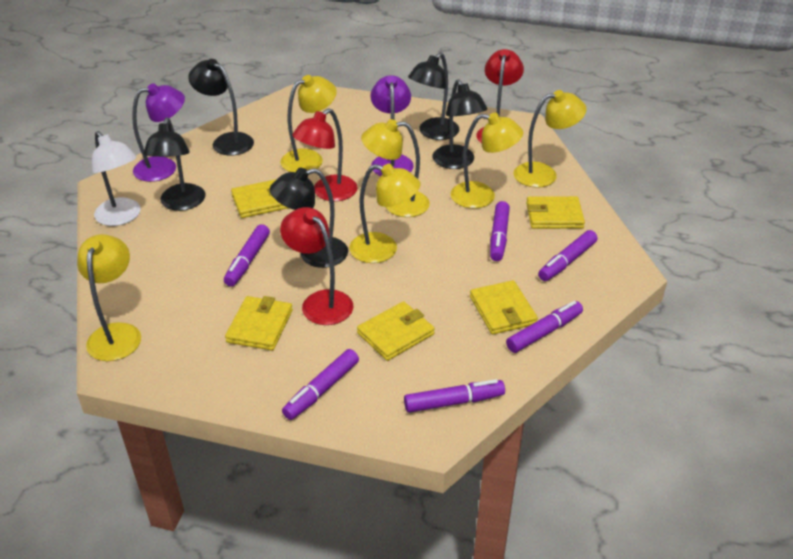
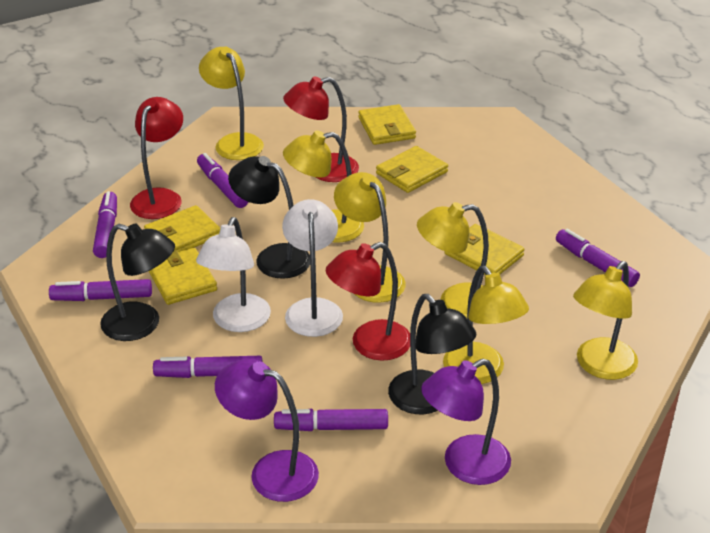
black lamp: [143,117,205,211] [188,59,254,156] [270,168,348,268] [408,52,459,140] [433,79,487,169] = 5 -> [100,223,175,341] [228,156,310,279] [388,294,477,414] = 3
white lamp: [92,131,141,226] = 1 -> [196,217,271,332] [282,199,343,337] = 2

